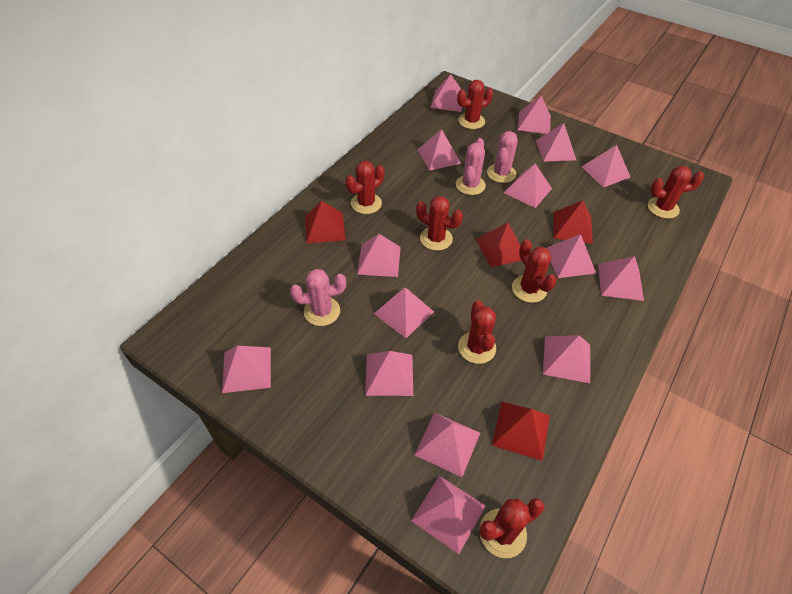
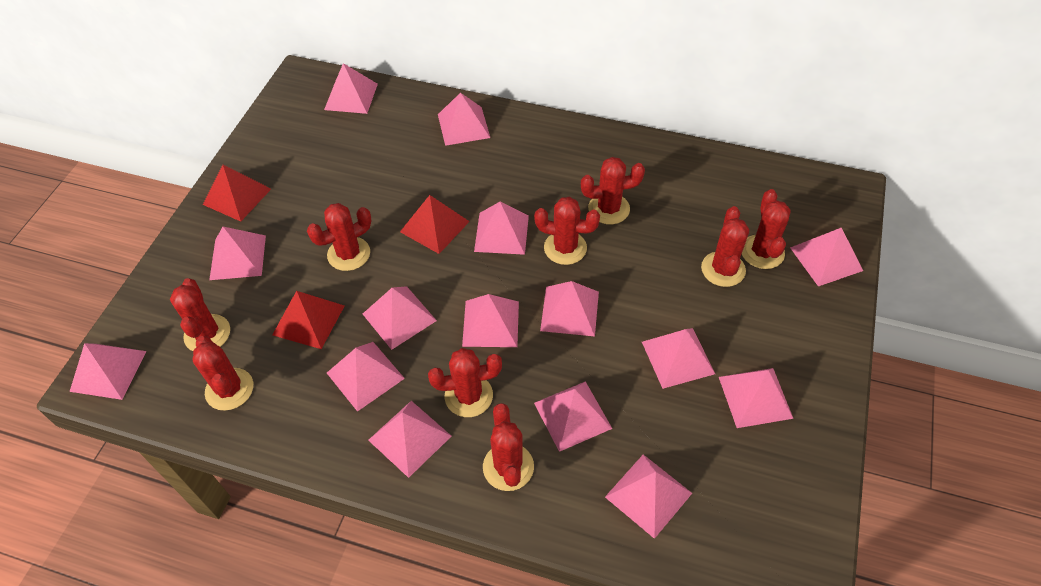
pink cactus: [290,269,346,326] [456,138,486,195] [487,131,518,183] = 3 -> none = 0
red cactus: [345,160,385,214] [416,196,463,251] [457,80,493,129] [458,301,496,364] [479,498,544,558] [512,239,557,303] [648,165,704,219] = 7 -> [170,278,230,351] [193,336,253,411] [307,203,372,271] [428,348,502,417] [483,403,534,491] [534,197,600,265] [581,157,645,224] [701,206,749,287] [742,189,791,269] = 9
red pyramid: [305,201,346,244] [476,222,521,267] [492,402,550,461] [554,201,593,244] = 4 -> [203,165,271,222] [272,291,344,349] [400,195,470,254] = 3

